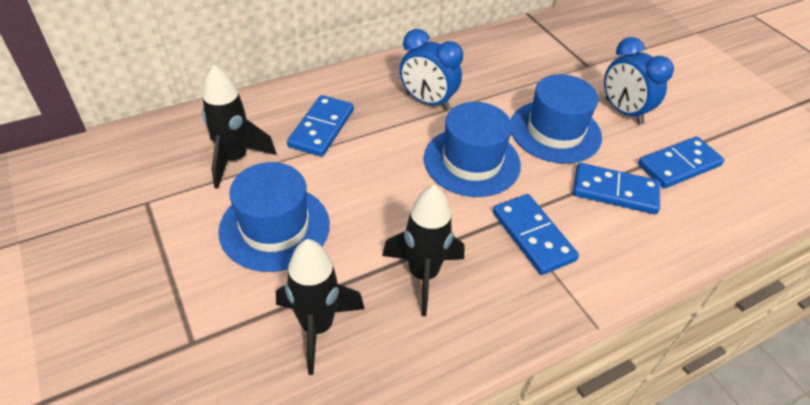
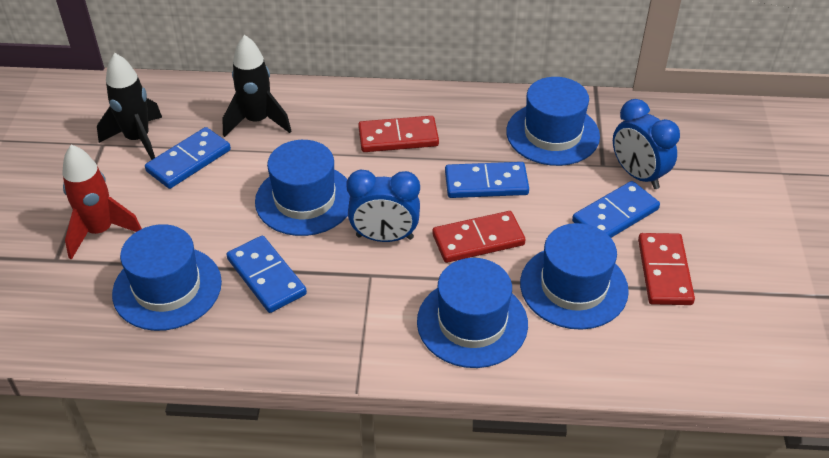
black rocket: [202,65,277,189] [276,239,365,375] [382,185,464,316] = 3 -> [97,53,162,160] [222,35,291,137] = 2
blue hat: [218,162,330,272] [424,102,521,197] [511,74,602,164] = 3 -> [112,224,222,331] [255,140,350,236] [417,258,528,368] [506,77,600,166] [520,223,629,330] = 5
red domino: none = 0 -> [358,116,439,152] [432,211,525,263] [638,233,695,305] = 3
red rocket: none = 0 -> [62,144,142,260] = 1

